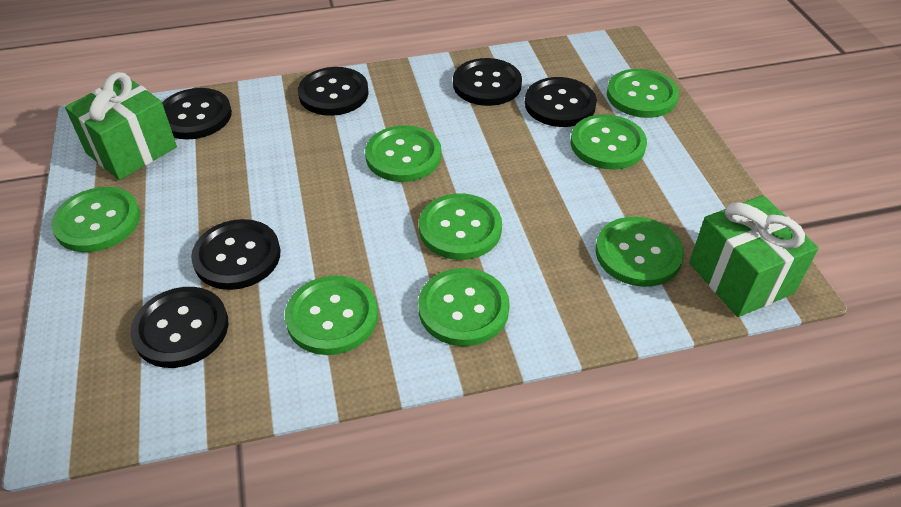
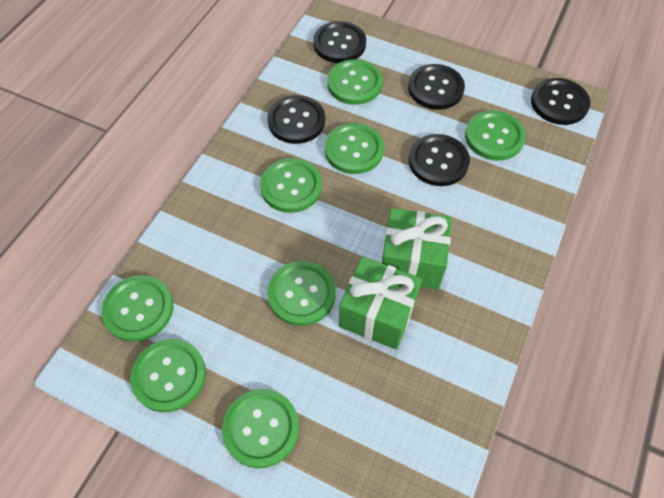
black button: [130,287,228,368] [162,88,232,139] [191,219,280,290] [298,67,369,116] [453,58,522,106] [525,77,597,127] = 6 -> [267,95,325,144] [313,21,366,63] [408,64,465,110] [409,134,470,186] [531,78,590,125] = 5

